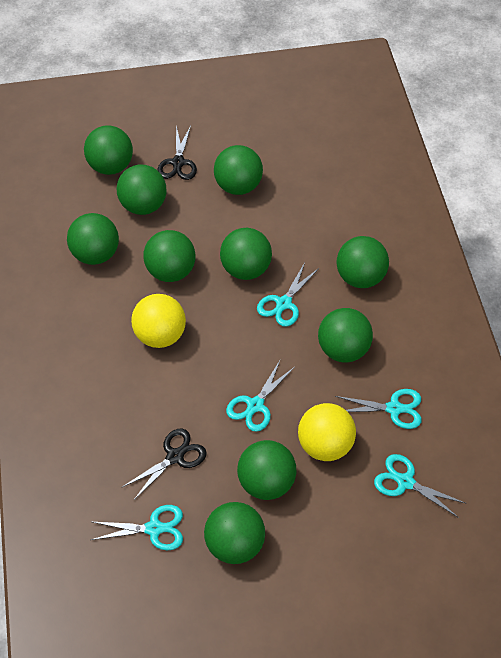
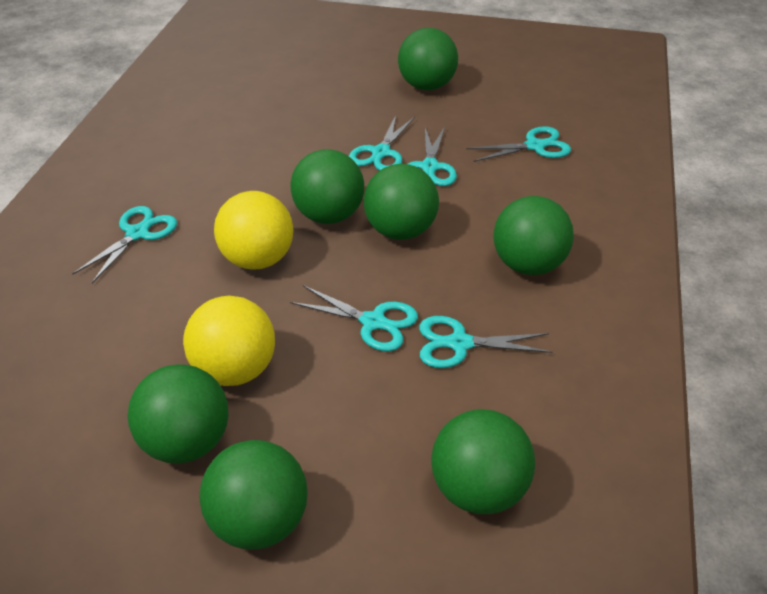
black scissors: [122,429,207,500] [158,125,197,180] = 2 -> none = 0
green ball: [67,213,119,265] [84,126,133,175] [117,165,167,215] [143,230,196,282] [204,502,265,564] [214,145,263,195] [220,228,272,280] [237,440,296,500] [318,308,373,363] [337,236,389,288] = 10 -> [127,364,229,464] [200,440,308,550] [291,149,364,224] [364,164,439,240] [398,28,458,90] [431,409,535,514] [493,196,574,275] = 7
turquoise scissors: [91,505,183,550] [226,359,295,432] [257,263,319,327] [335,389,422,429] [374,454,465,518] = 5 -> [72,206,177,283] [290,285,418,352] [349,115,415,171] [408,127,457,186] [419,316,552,368] [466,126,571,162] = 6

